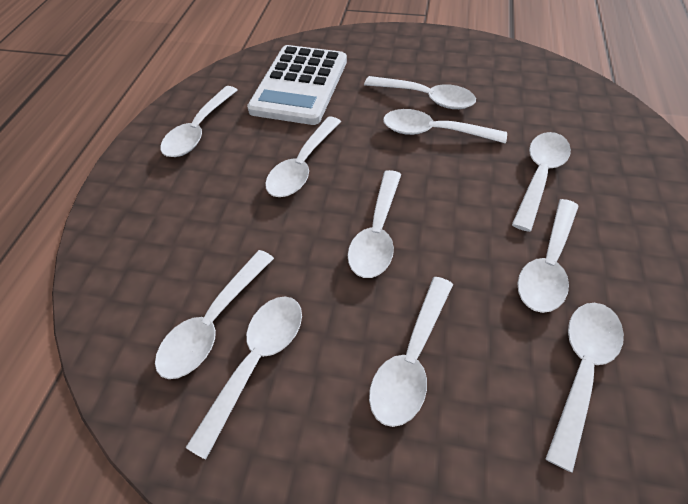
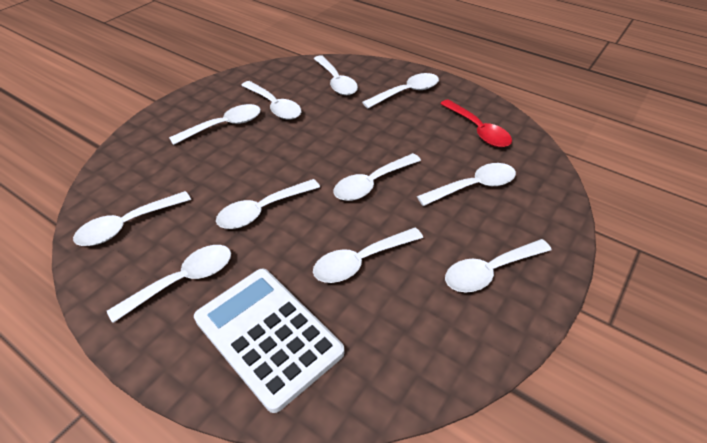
red spoon: none = 0 -> [440,99,512,147] = 1

